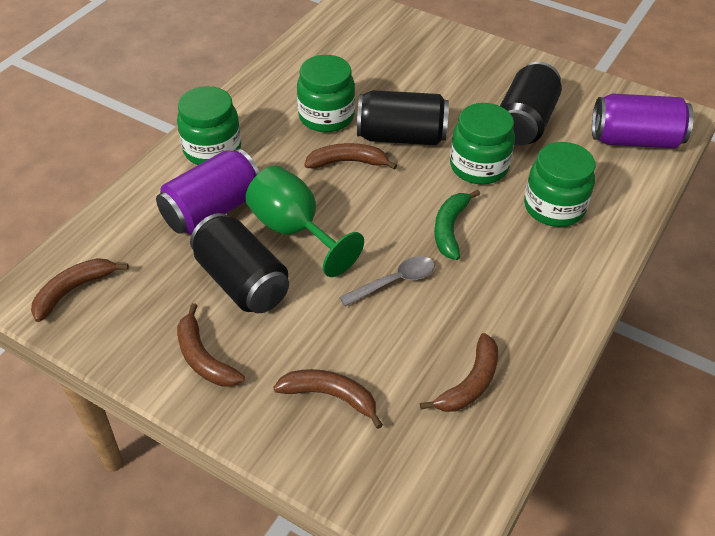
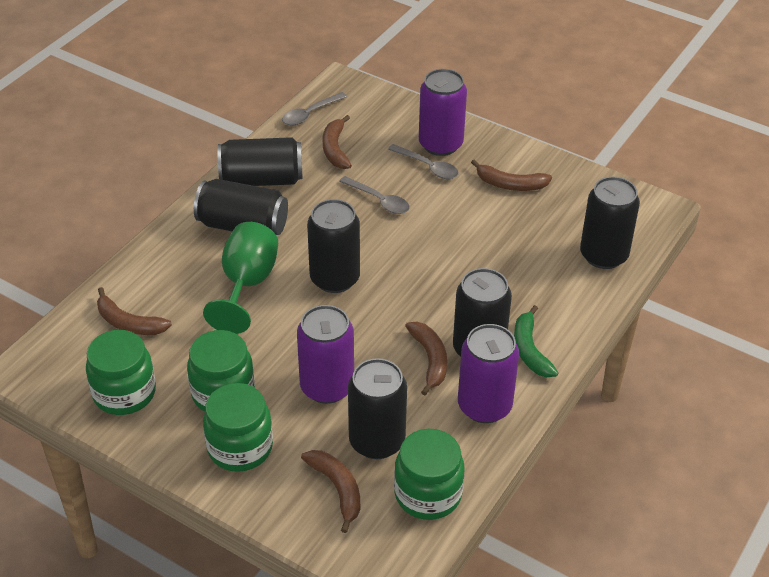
black can: [190,213,289,313] [357,90,449,145] [500,62,562,145] = 3 -> [194,179,288,235] [218,137,303,186] [307,199,360,293] [348,358,407,459] [453,268,512,357] [580,177,640,269] = 6
grey spoon: [339,256,435,306] = 1 -> [282,92,347,126] [339,176,410,214] [388,144,458,179] = 3
purple can: [156,149,260,234] [592,94,694,149] = 2 -> [297,305,354,404] [419,69,467,156] [458,324,519,423] = 3

